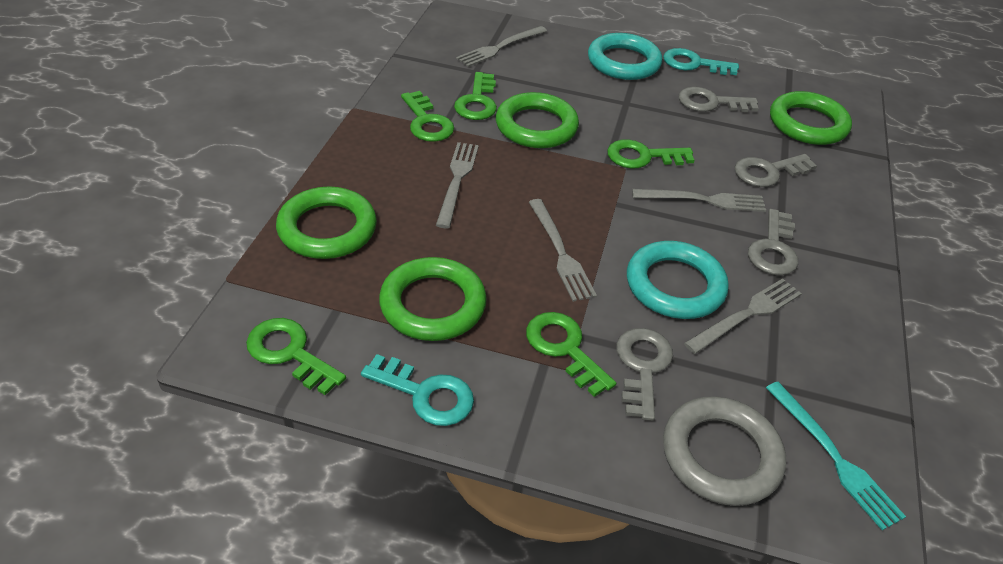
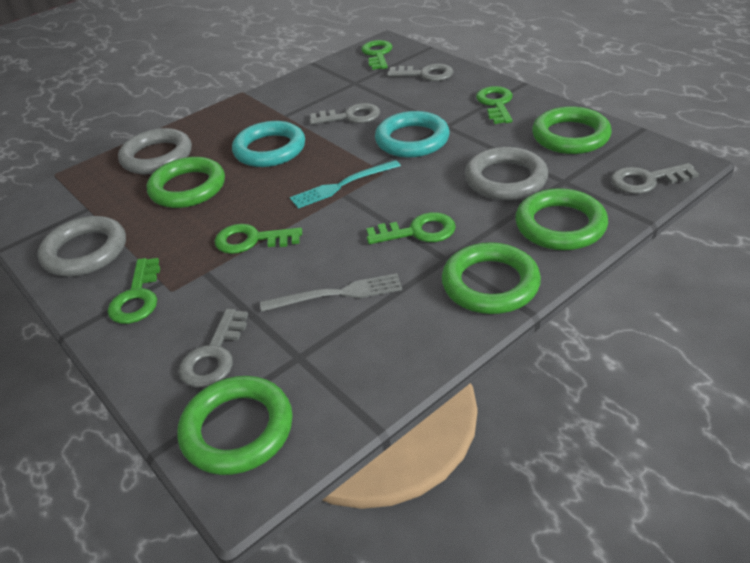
green ring: [276,186,377,259] [379,257,487,341] [496,92,579,148] [770,91,852,145] = 4 -> [147,157,225,208] [177,376,293,475] [442,242,541,314] [515,188,608,250] [532,106,612,154] = 5
grey fork: [436,142,479,228] [456,26,547,67] [529,199,597,302] [632,189,766,212] [684,278,802,354] = 5 -> [260,273,402,312] = 1
grey ring: [663,396,786,506] = 1 -> [38,216,126,277] [118,128,192,174] [465,147,548,200] = 3
turquoise key: [361,354,474,426] [663,48,739,75] = 2 -> none = 0

